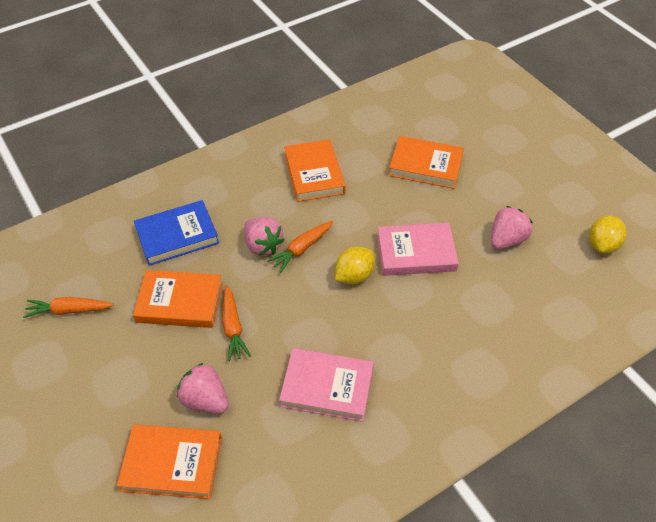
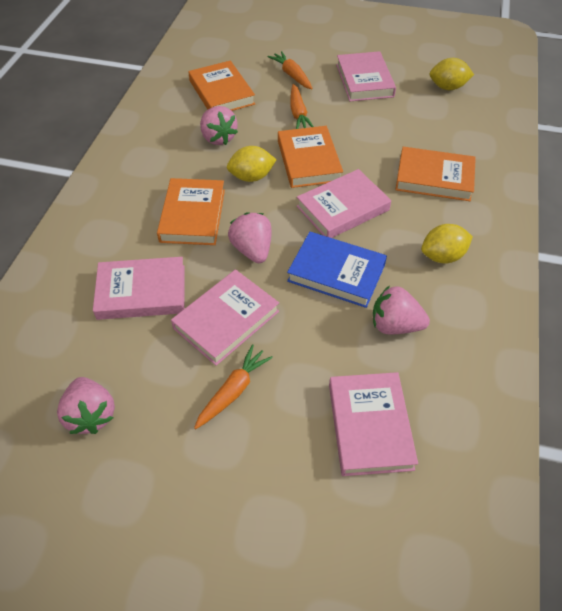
pink book: [279,348,374,422] [377,223,459,276] = 2 -> [93,257,184,320] [171,269,279,366] [297,169,391,238] [329,372,418,476] [336,51,396,101] = 5
pink strawberry: [177,363,228,414] [244,217,285,256] [491,206,533,249] = 3 -> [57,377,115,434] [200,106,238,145] [228,212,272,263] [373,286,430,335] = 4
yellow lemon: [335,247,375,284] [589,216,627,253] = 2 -> [227,146,277,182] [421,224,473,264] [430,58,474,90] = 3

